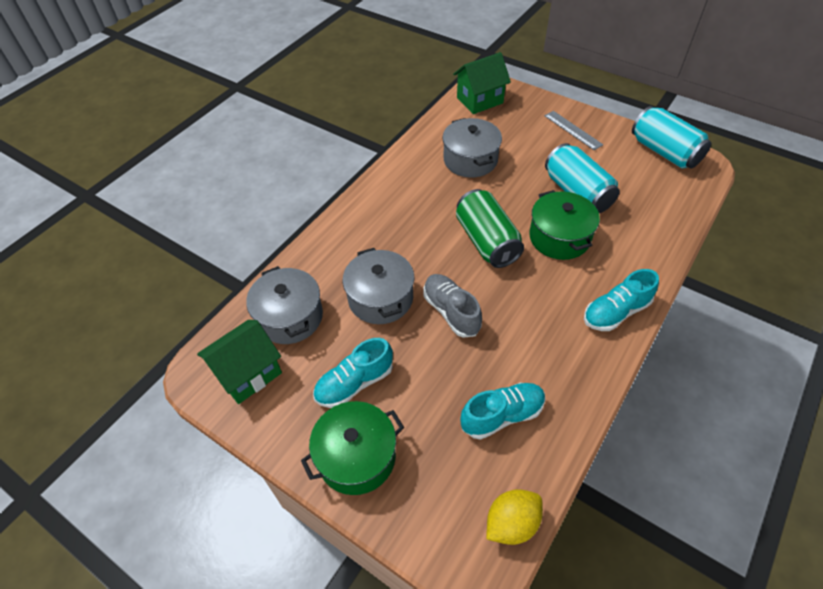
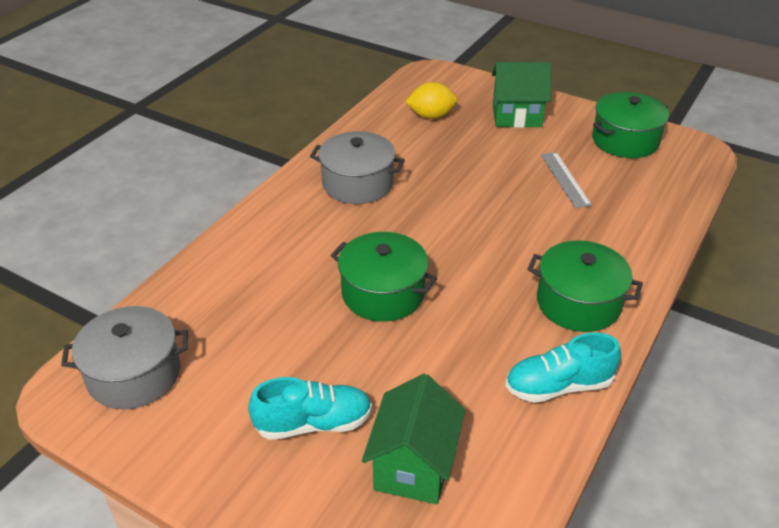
green can: [456,189,524,268] = 1 -> none = 0
green pot: [301,401,404,495] [529,190,600,260] = 2 -> [331,232,437,322] [527,240,643,332] [592,92,669,158] = 3
grey pot: [246,266,323,344] [343,248,414,324] [442,118,502,178] = 3 -> [61,306,188,409] [310,131,405,204] = 2
grey shoe: [424,274,482,338] = 1 -> none = 0
turquoise can: [545,143,620,213] [632,106,711,169] = 2 -> none = 0
turquoise shoe: [313,338,393,408] [460,383,546,440] [584,269,659,331] = 3 -> [248,377,372,440] [505,332,621,403] = 2

